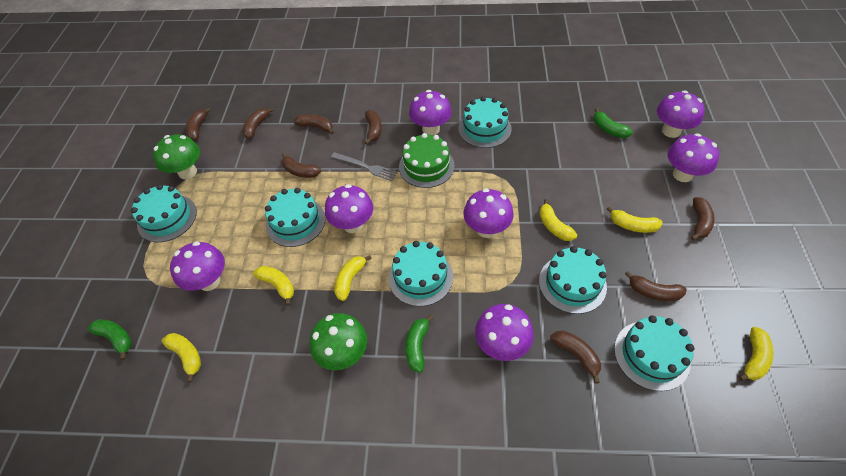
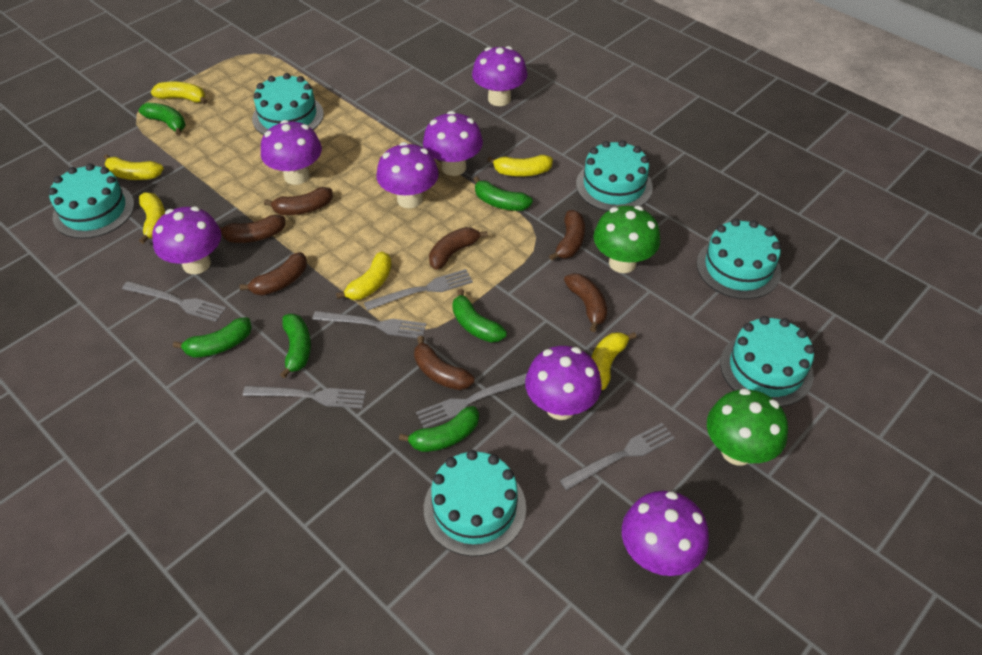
brown banana: [185,107,211,141] [242,108,274,139] [281,153,321,178] [294,114,334,134] [364,110,382,145] [550,330,601,384] [625,271,687,301] [691,197,714,241] = 8 -> [219,215,285,243] [239,252,307,295] [264,187,333,215] [414,336,474,390] [429,227,488,270] [549,210,585,260] [564,273,607,332] = 7
green banana: [88,319,132,360] [405,315,434,373] [594,108,633,138] = 3 -> [139,102,186,136] [173,317,252,358] [280,314,311,379] [399,406,479,452] [452,289,507,343] [473,176,533,211] = 6
green cake: [399,133,455,188] = 1 -> none = 0
grey fork: [331,152,398,181] = 1 -> [122,281,226,322] [243,386,366,408] [312,311,426,338] [364,269,473,311] [416,373,527,429] [560,423,675,490] = 6

